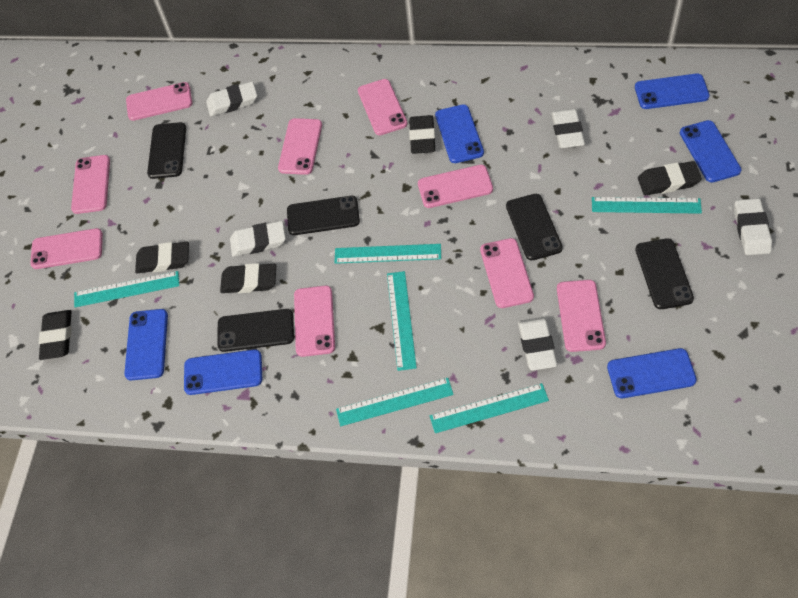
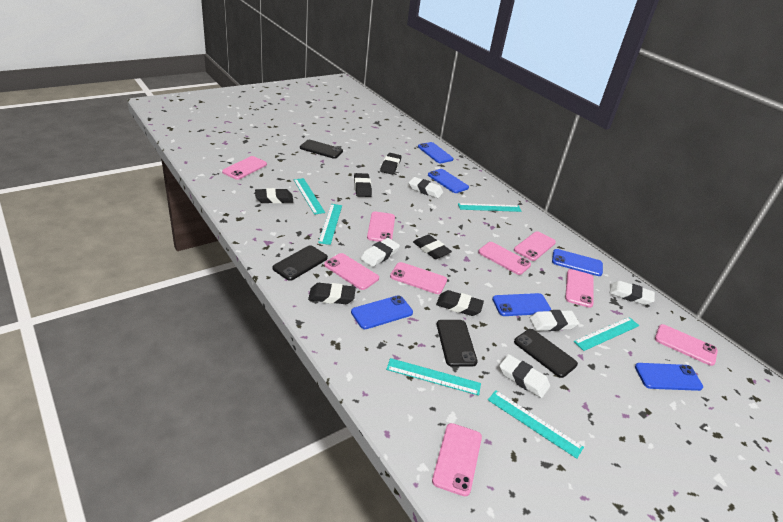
black eraser: [39,310,72,360] [135,242,189,273] [220,263,276,293] [409,115,435,154] [638,161,702,195] = 5 -> [255,188,293,204] [308,283,356,304] [354,173,372,197] [380,153,402,175] [413,235,452,259] [436,290,484,316] = 6
black phone: [147,122,186,179] [217,309,294,352] [287,196,360,235] [506,194,563,261] [635,238,694,309] = 5 -> [272,245,328,281] [300,140,343,159] [437,320,478,367] [514,329,578,378] = 4

